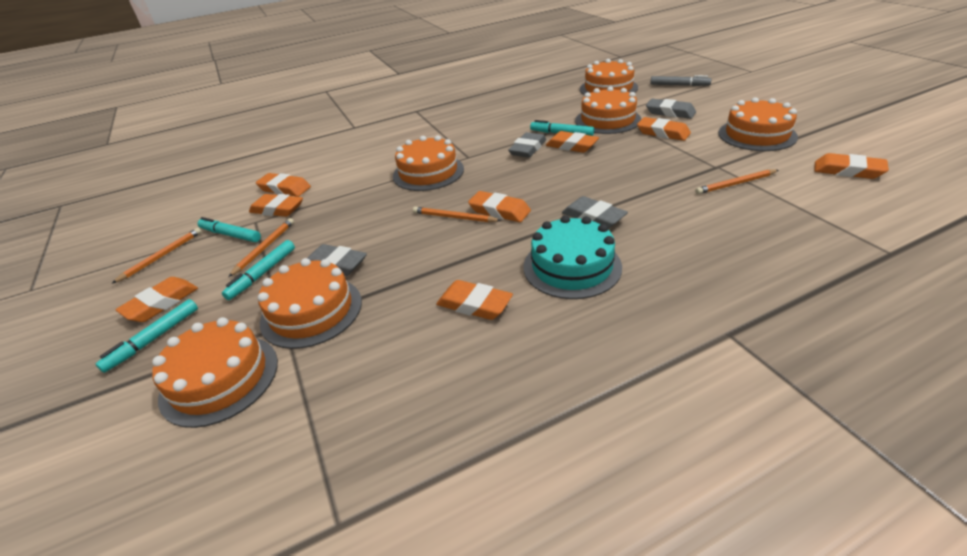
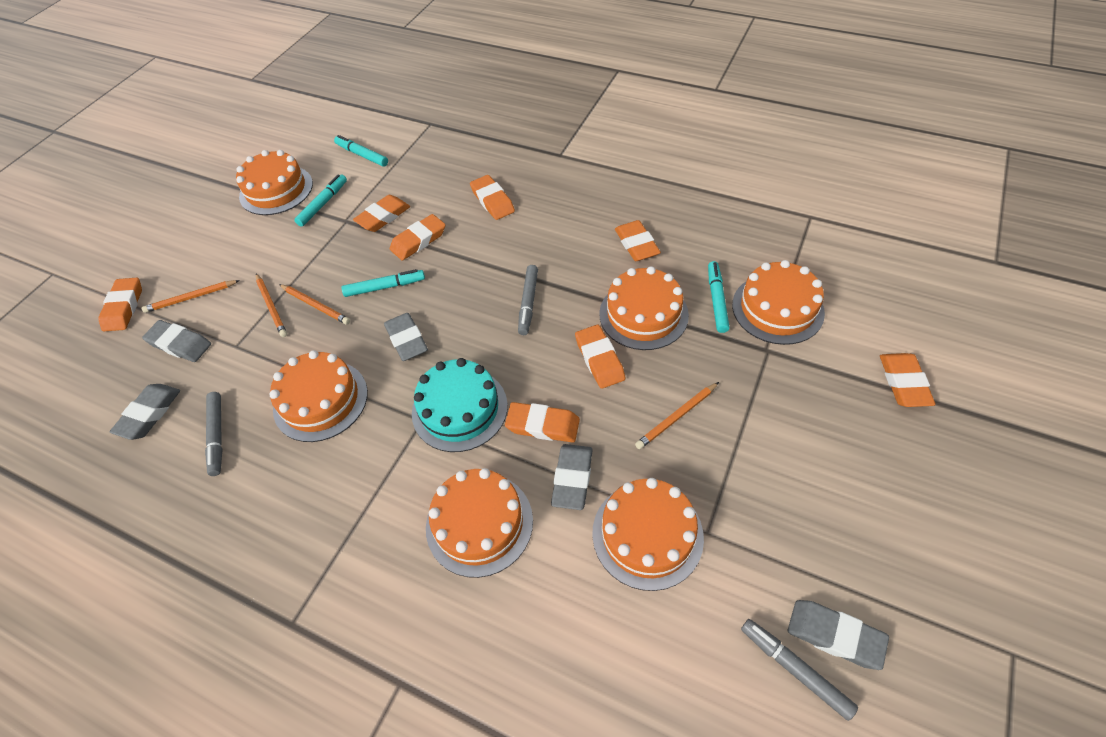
grey eraser: [307,244,367,276] [508,132,546,158] [562,196,628,229] [646,99,696,119] = 4 -> [110,384,180,440] [142,320,211,362] [384,313,428,361] [551,444,593,510] [788,600,889,670] = 5
grey marker: [650,75,712,86] = 1 -> [205,392,223,476] [518,265,538,335] [741,619,858,721] = 3

